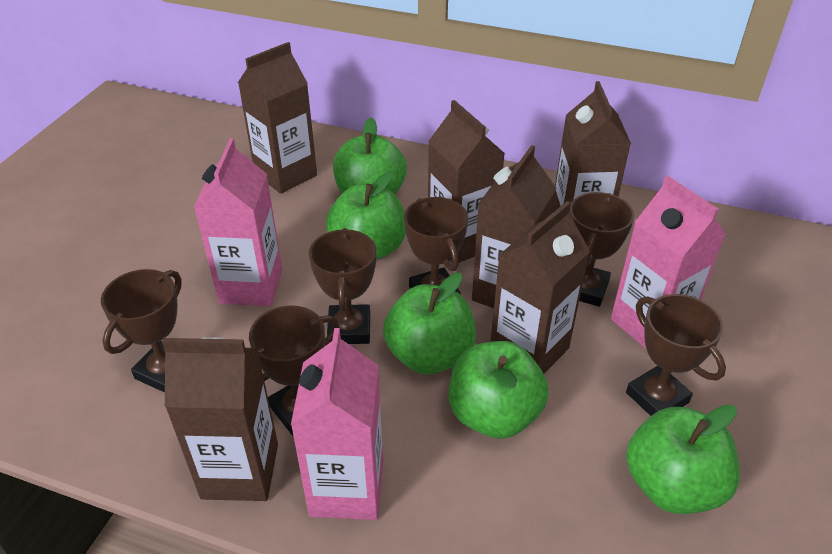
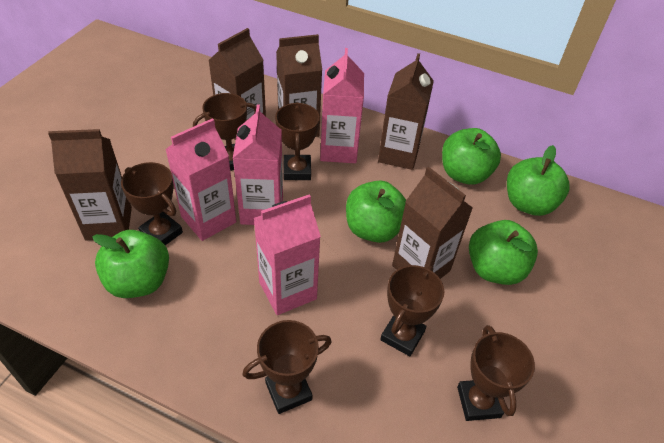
brown carton: [162,337,278,501] [238,42,317,194] [428,100,505,263] [472,145,557,308] [491,201,590,374] [552,81,631,213] = 6 -> [48,129,132,241] [208,28,266,140] [276,34,322,137] [378,53,434,170] [392,167,473,279] = 5
pink carton: [194,138,282,306] [291,328,383,520] [611,176,726,350] = 3 -> [165,118,236,241] [233,105,283,225] [254,194,321,315] [320,48,364,163] = 4

